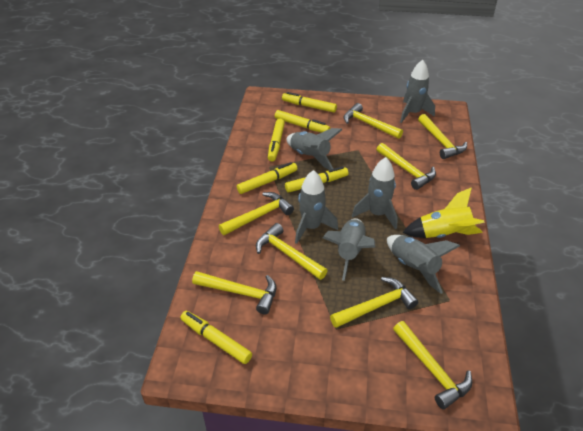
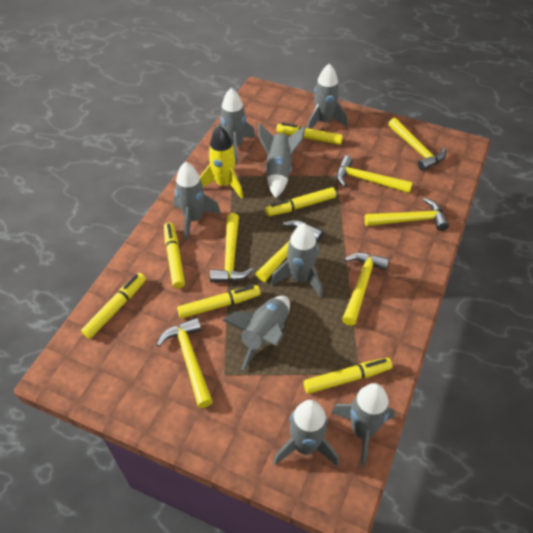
grey rocket: [286,128,342,170] [295,170,338,244] [322,218,375,281] [352,157,398,230] [387,235,460,294] [400,60,435,123] = 6 -> [173,162,221,240] [212,88,255,164] [222,296,290,370] [258,123,305,198] [271,223,323,298] [273,400,339,466] [307,63,348,129] [331,383,395,467] = 8
yellow hammer: [192,271,276,314] [219,192,294,235] [256,223,328,280] [330,277,418,328] [344,103,403,139] [377,143,436,190] [393,321,472,409] [418,114,467,159] = 8 -> [157,317,213,408] [210,213,254,282] [256,220,324,282] [336,155,413,193] [342,252,389,326] [365,198,449,231] [388,118,446,171] = 7

